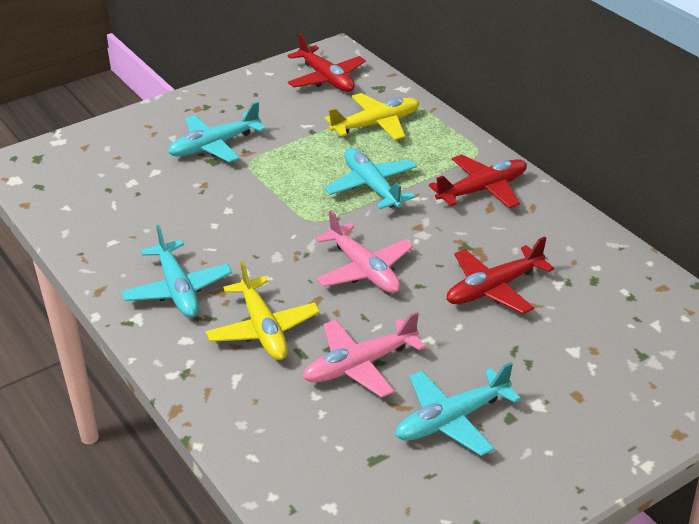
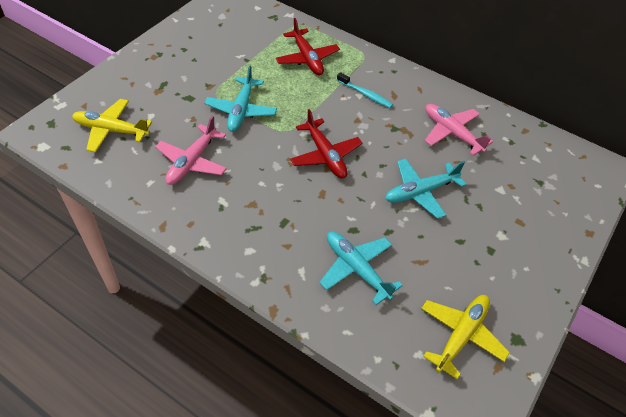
red plane: [287,33,366,92] [429,155,527,209] [447,236,554,314] = 3 -> [276,18,340,75] [290,109,362,179] = 2
turquoise plane: [121,225,232,317] [168,102,266,162] [324,148,417,209] [395,362,521,456] = 4 -> [205,65,277,132] [319,231,403,305] [385,159,466,219] = 3
turquoise toothbrush: none = 0 -> [337,72,393,108] = 1

